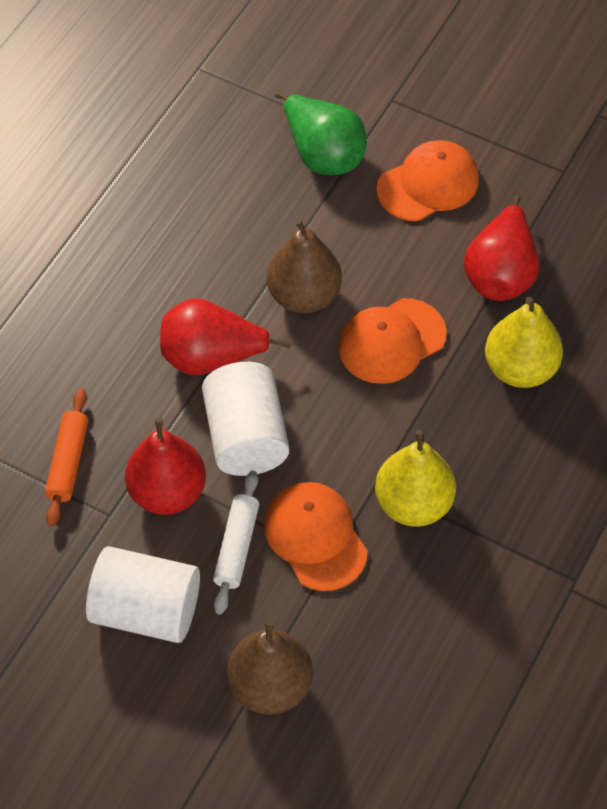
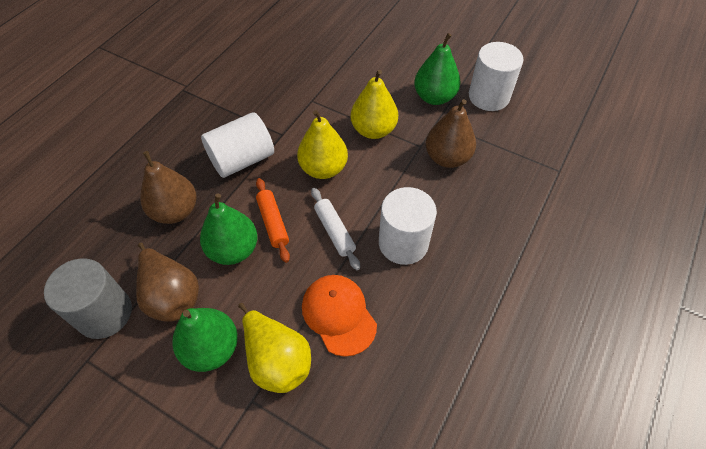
brown pear: [227,620,313,715] [267,219,342,313] = 2 -> [136,243,199,322] [140,151,197,224] [426,99,476,168] = 3
green pear: [275,91,366,175] = 1 -> [172,308,238,372] [200,194,258,265] [414,33,460,105] = 3
grey cylinder: none = 0 -> [44,258,132,339] = 1
orange cap: [264,482,368,591] [338,298,446,384] [376,140,479,221] = 3 -> [302,275,377,357] = 1
red pear: [125,418,206,515] [160,298,291,375] [464,196,539,301] = 3 -> none = 0
white cylinder: [86,546,200,643] [202,362,289,476] = 2 -> [201,112,274,178] [379,187,437,265] [469,42,523,111] = 3
yellow pear: [375,430,456,527] [485,297,563,388] = 2 -> [238,303,311,393] [297,110,348,179] [351,70,398,139] = 3

